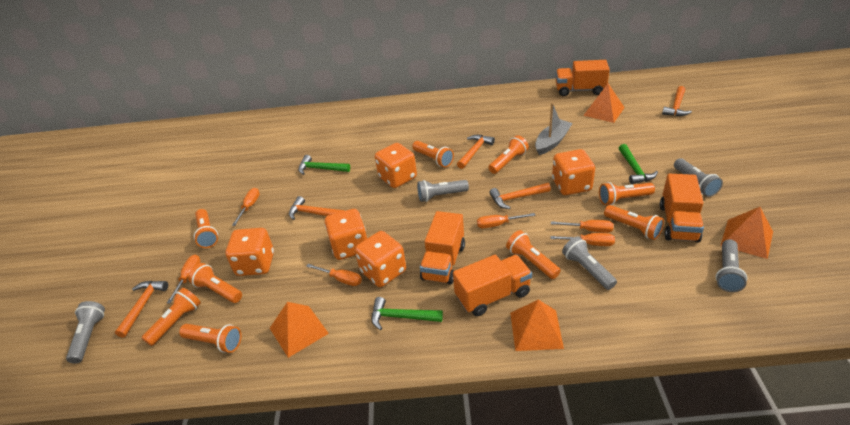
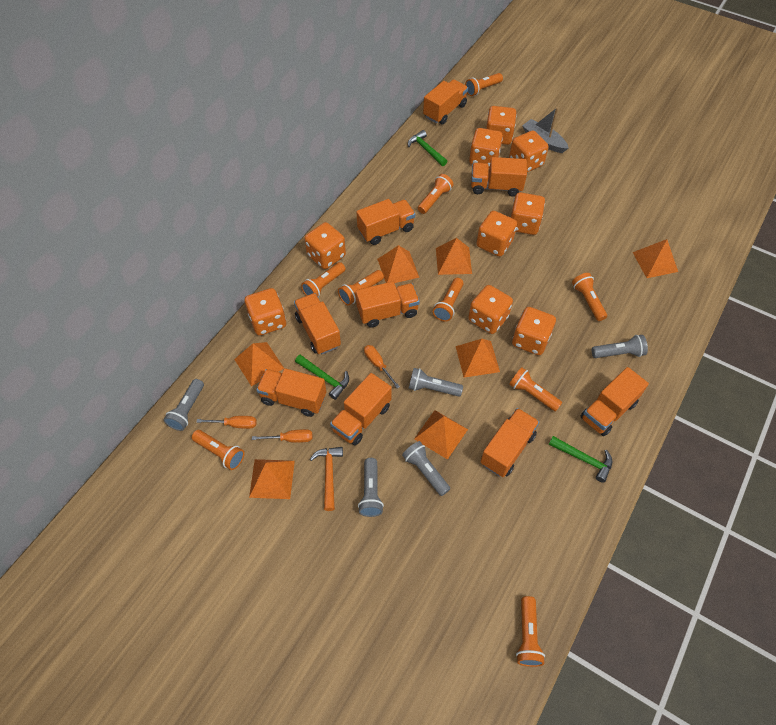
orange dice: [226,228,274,276] [325,209,367,260] [355,231,406,287] [375,143,417,188] [552,149,595,195] = 5 -> [245,288,286,336] [304,222,346,269] [468,285,513,334] [469,128,503,168] [476,211,517,256] [486,106,517,145] [509,131,549,172] [511,192,545,235] [512,307,556,355] = 9
orange hammer: [115,281,168,338] [289,196,344,220] [457,135,495,169] [489,183,551,209] [662,86,692,116] = 5 -> [310,447,343,511] = 1
orange pyramid: [270,302,329,358] [510,300,564,351] [583,84,625,123] [720,207,773,259] = 4 -> [234,342,284,386] [249,459,295,499] [377,245,420,283] [414,410,468,460] [436,238,472,275] [456,339,500,378] [633,239,678,278] = 7
orange screwdriver: [167,255,201,303] [232,188,260,226] [306,264,362,286] [477,213,536,228] [550,233,615,246] [551,220,614,233] = 6 -> [196,416,257,429] [252,429,312,443] [364,345,400,388] = 3
orange truck: [420,211,465,285] [453,255,532,316] [556,60,610,96] [660,174,704,243] = 4 -> [256,368,326,417] [294,293,341,354] [330,373,392,445] [356,199,415,245] [356,281,420,328] [423,79,468,124] [471,157,527,197] [480,408,539,477] [580,367,649,436] = 9

